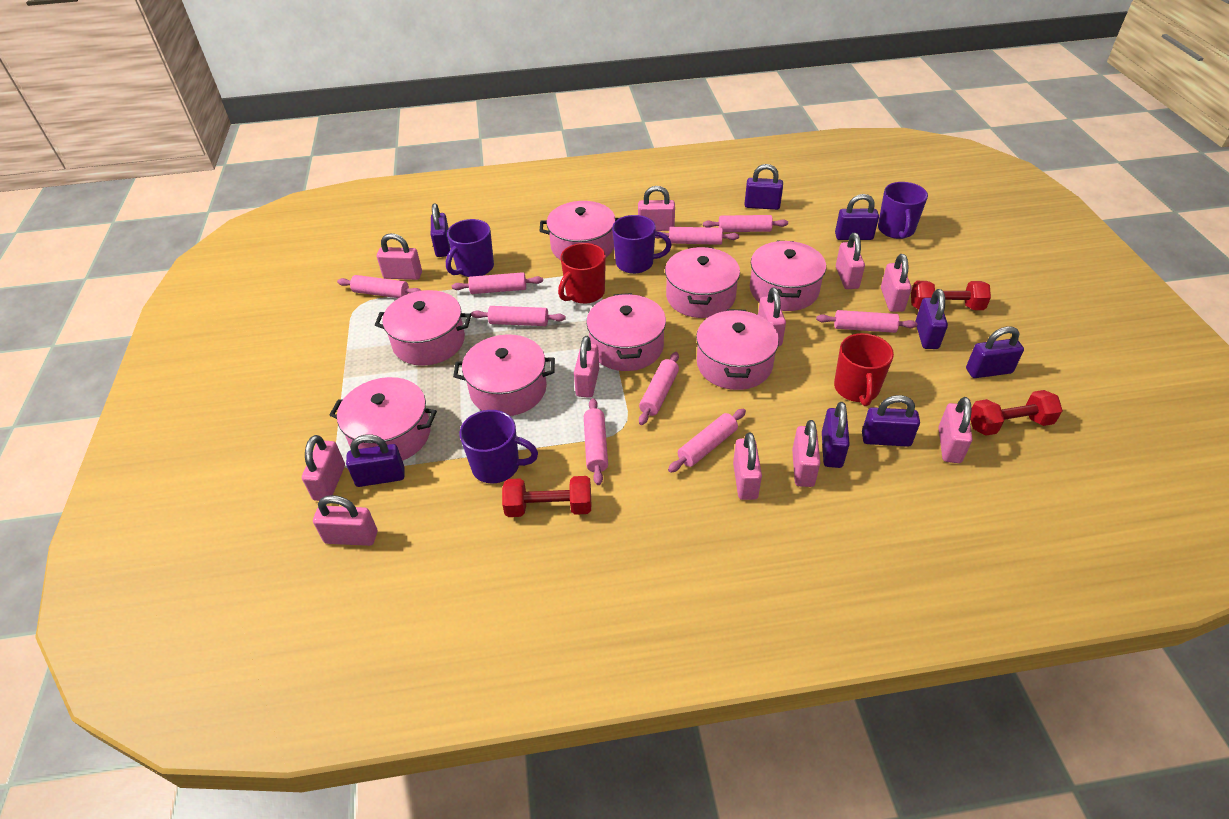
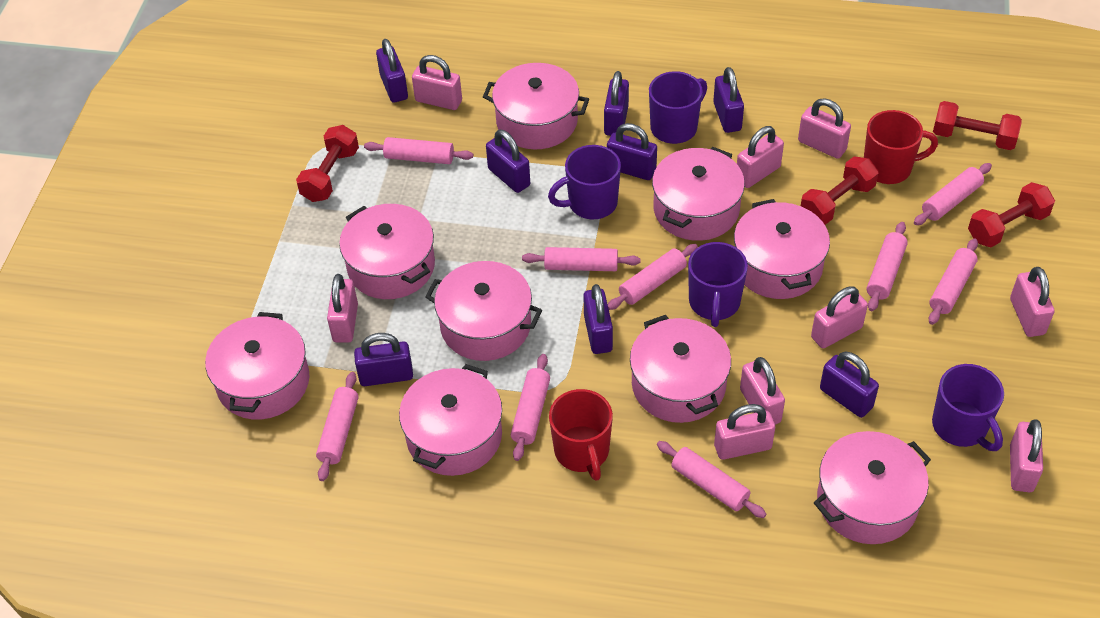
pink padlock: [302,435,345,501] [313,495,377,546] [377,233,422,280] [574,336,599,398] [638,186,675,231] [733,432,762,500] [758,287,786,346] [792,420,820,487] [836,233,865,289] [881,254,912,312] [938,397,973,463] = 11 -> [327,274,358,343] [412,55,462,110] [714,404,775,460] [737,126,784,188] [740,357,785,425] [798,98,851,159] [811,287,868,348] [1010,267,1055,337] [1010,419,1043,492] = 9
pink pot: [330,377,437,461] [375,290,471,366] [453,335,555,416] [540,201,619,260] [586,293,666,371] [665,247,740,318] [696,309,779,390] [750,241,826,311] = 8 -> [205,312,309,420] [339,204,435,299] [399,364,502,476] [425,261,542,361] [483,63,589,149] [630,315,731,423] [652,147,745,241] [734,199,830,299] [814,431,931,544] = 9
red dumbbell: [502,476,591,517] [911,281,991,310] [970,390,1063,436] = 3 -> [296,125,359,202] [801,156,879,225] [933,101,1022,150] [968,182,1055,247] = 4

